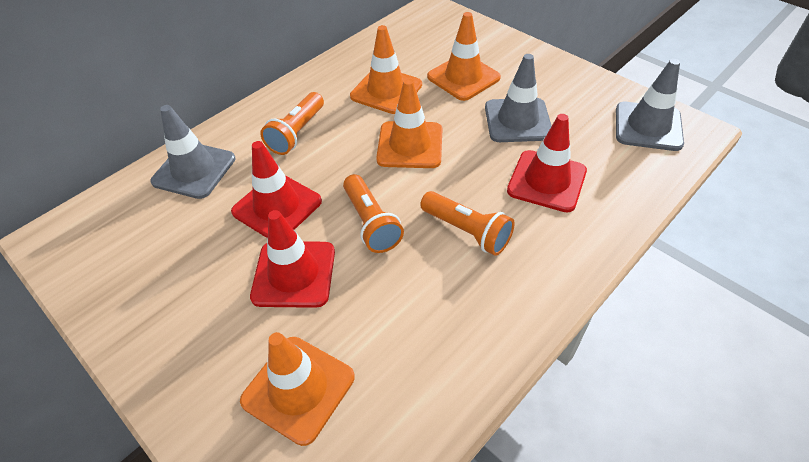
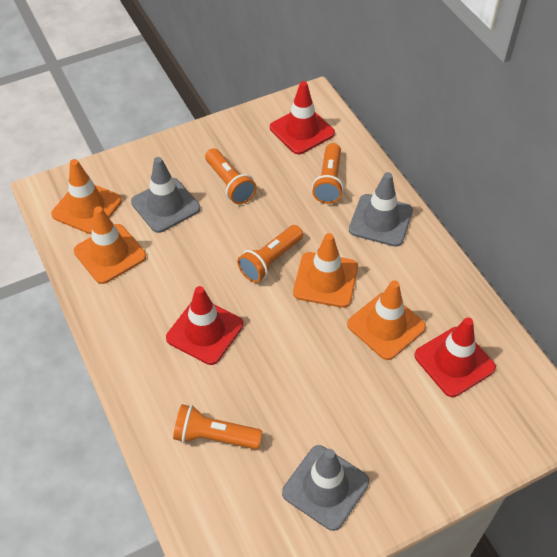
orange flashlight: [260,92,324,155] [343,174,404,253] [420,191,515,256] = 3 -> [173,404,262,449] [205,148,257,204] [237,225,303,283] [312,143,344,204] = 4

